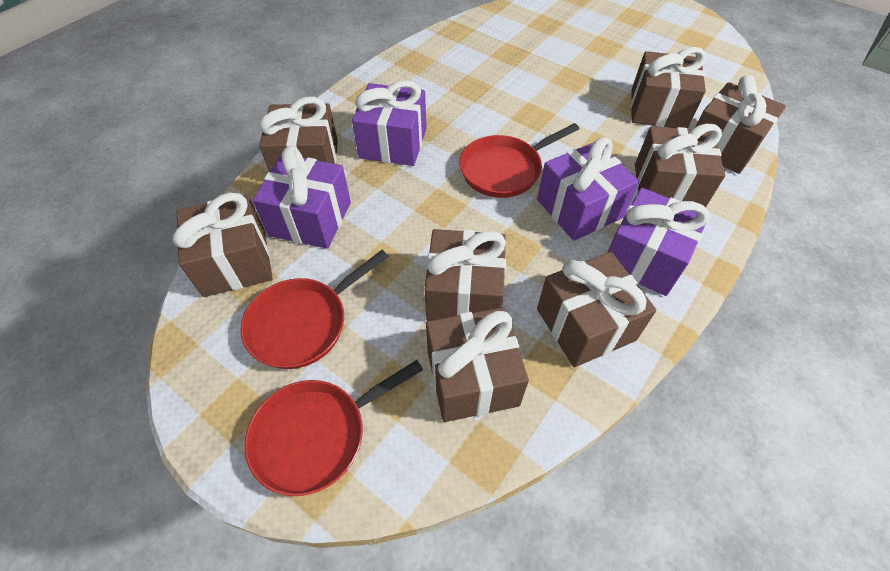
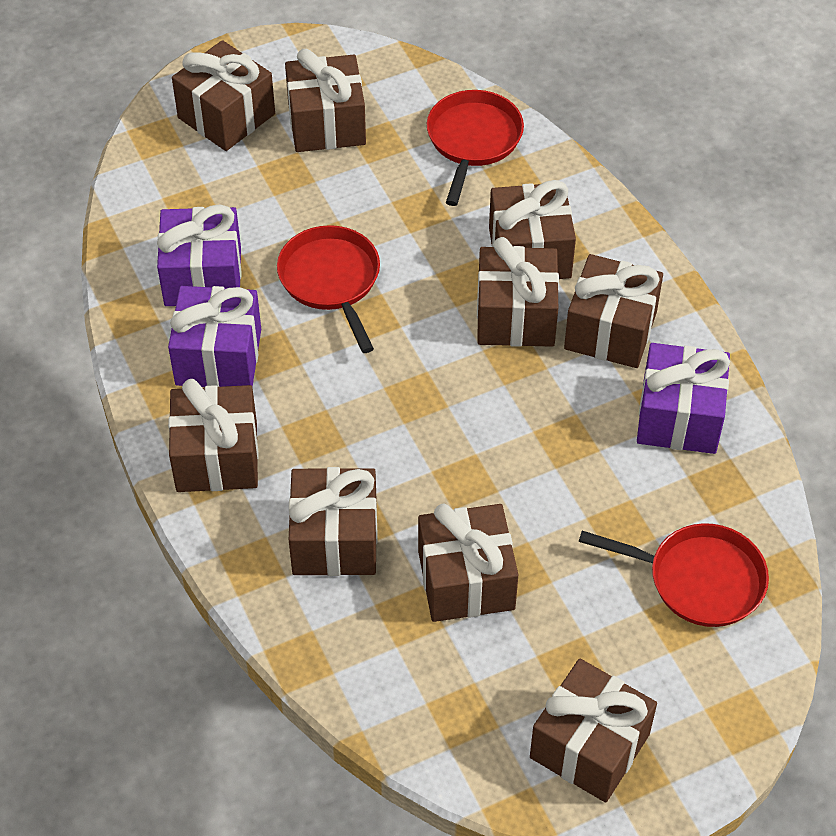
brown gift: [173,192,273,297] [259,97,338,172] [424,229,506,321] [426,307,529,422] [537,252,657,367] [631,47,706,129] [635,123,725,208] [695,75,786,174] = 8 -> [168,379,259,492] [172,40,275,151] [285,48,366,152] [289,467,378,576] [418,503,518,622] [477,237,559,347] [489,180,576,279] [530,659,657,803] [564,254,663,368] = 9
purple gift: [252,146,351,249] [352,80,426,166] [537,137,639,241] [607,188,709,296] = 4 -> [157,205,241,306] [168,286,261,387] [637,343,730,454] = 3

